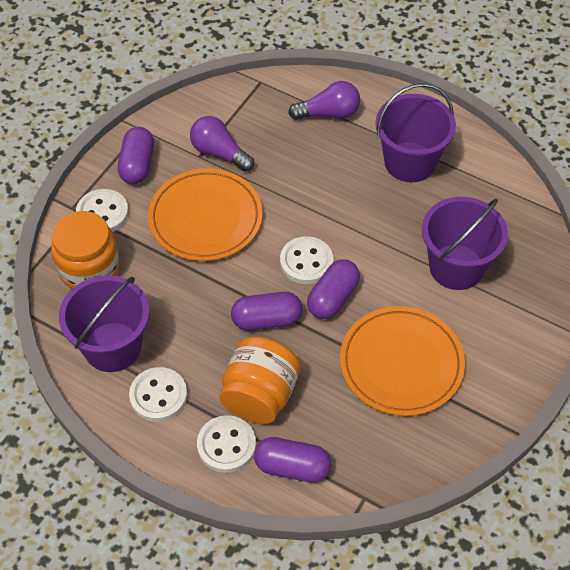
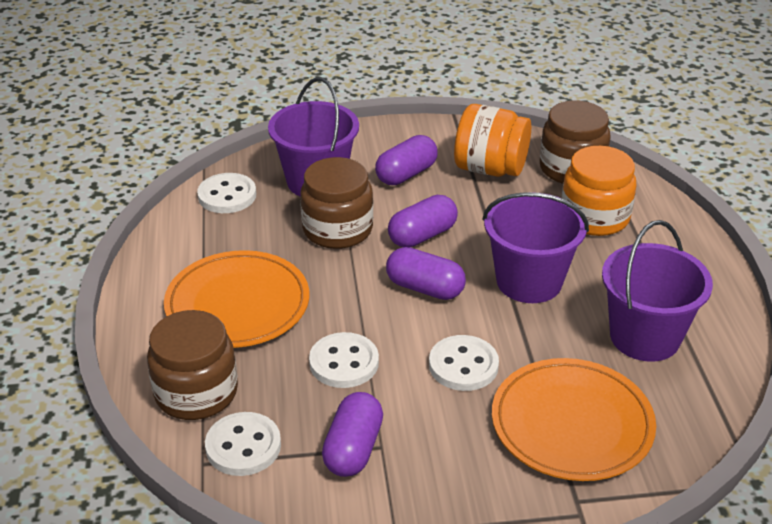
brown jar: none = 0 -> [147,310,238,420] [300,157,373,249] [540,100,611,184] = 3
purple light bulb: [190,116,254,172] [288,81,360,120] = 2 -> none = 0

